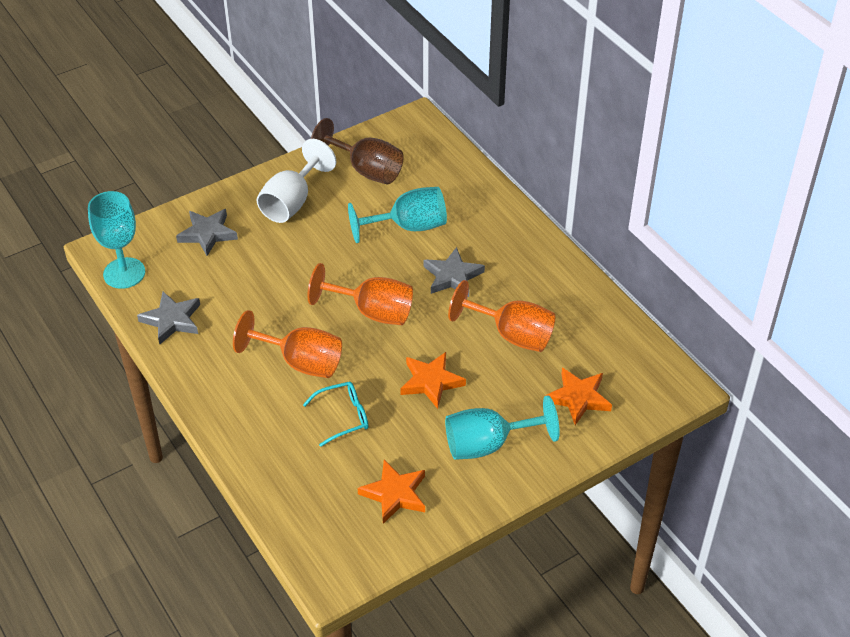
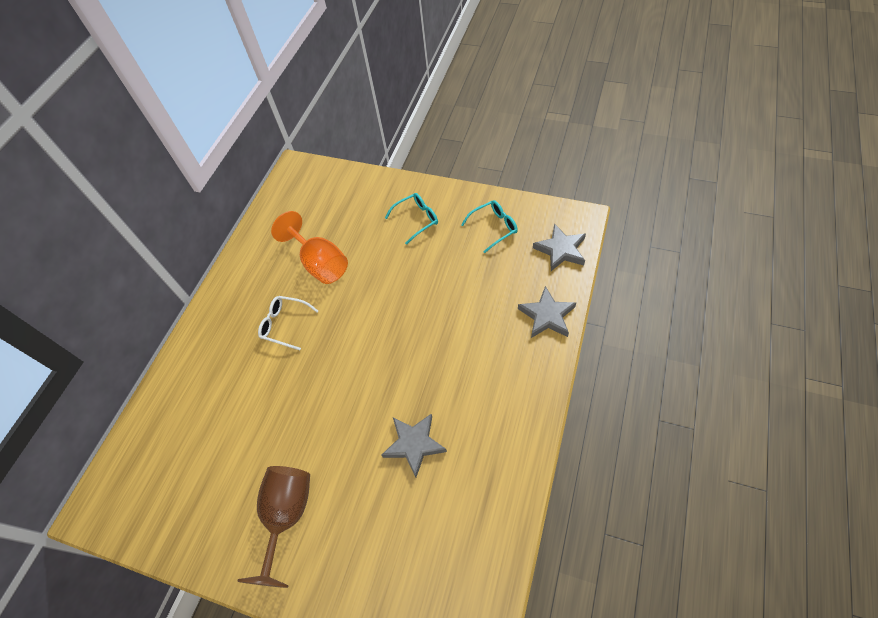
orange goblet: [233,310,342,378] [307,263,413,325] [448,280,555,352] = 3 -> [271,211,348,284] = 1
orange star: [358,460,425,524] [400,352,466,409] [545,367,612,425] = 3 -> none = 0
turquoise glasses: [303,382,369,447] = 1 -> [385,193,438,245] [461,200,518,253] = 2
turquoise goblet: [88,191,145,289] [348,187,447,243] [445,395,560,460] = 3 -> none = 0
white glasses: none = 0 -> [258,296,318,350] = 1
white goblet: [257,139,336,223] = 1 -> none = 0

